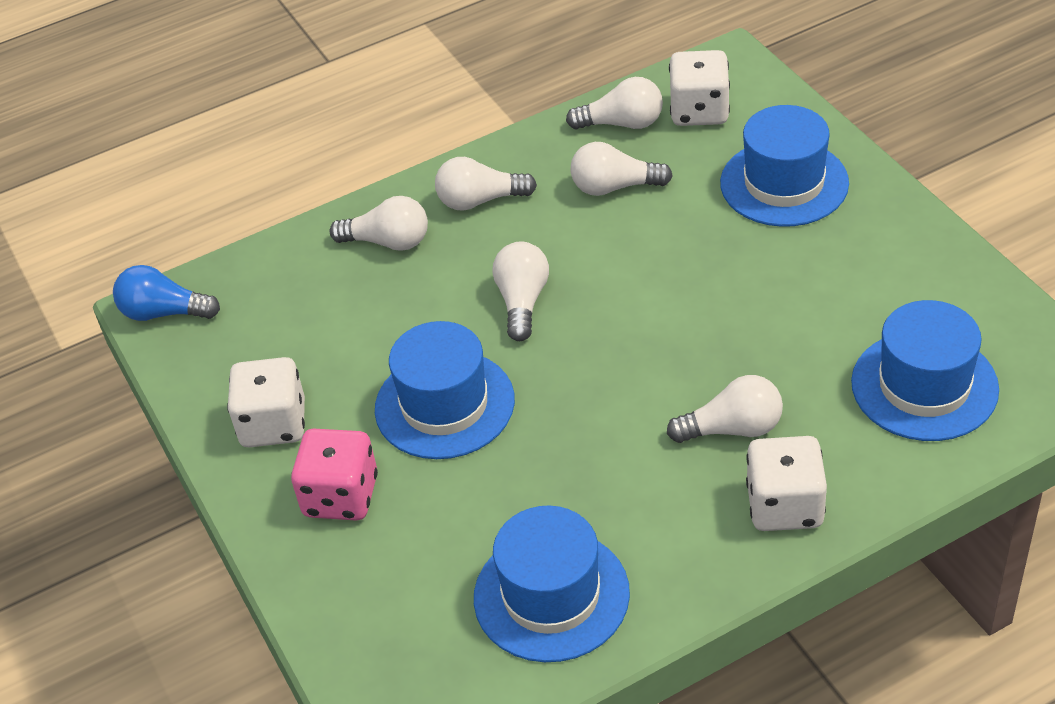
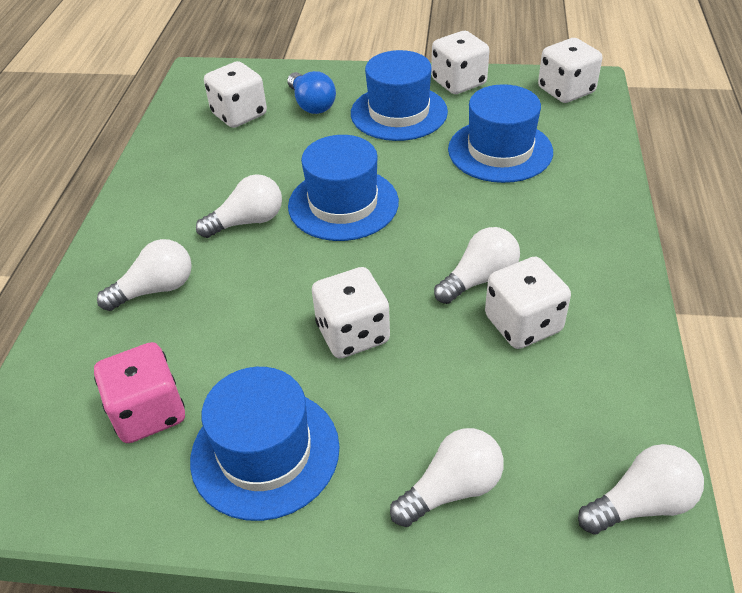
white dice: [227,357,305,447] [669,50,730,126] [746,436,827,531] = 3 -> [204,61,267,128] [312,267,390,359] [431,31,490,94] [485,257,571,349] [538,38,602,103] = 5
white light bulb: [330,196,428,251] [435,157,537,211] [493,242,549,341] [566,77,663,129] [571,142,673,196] [667,375,783,443] = 6 -> [97,239,192,311] [196,174,282,238] [390,428,504,527] [434,227,520,304] [578,444,704,535] = 5

